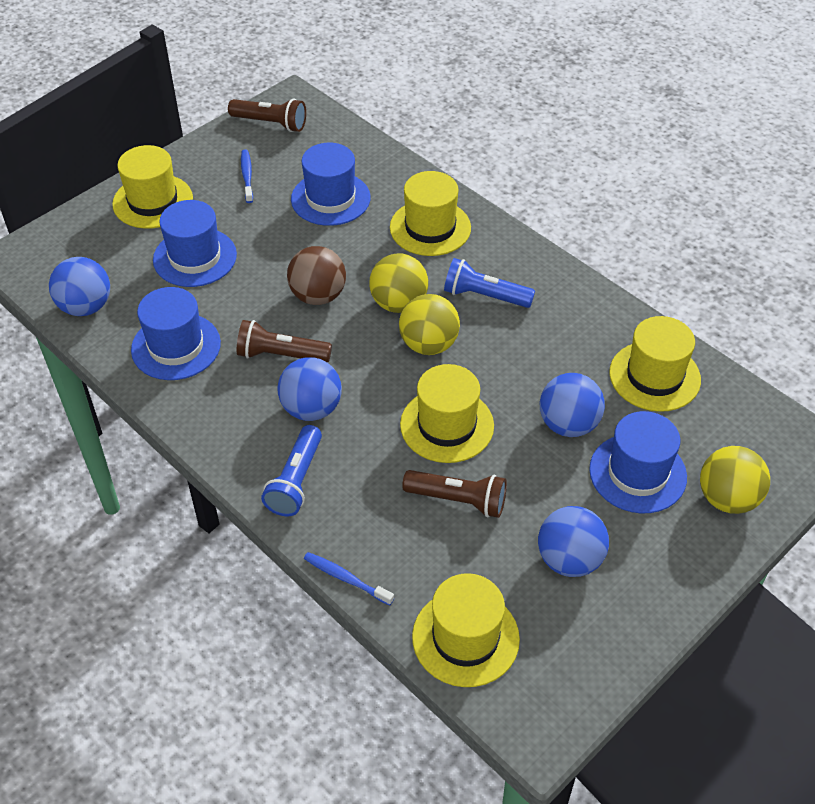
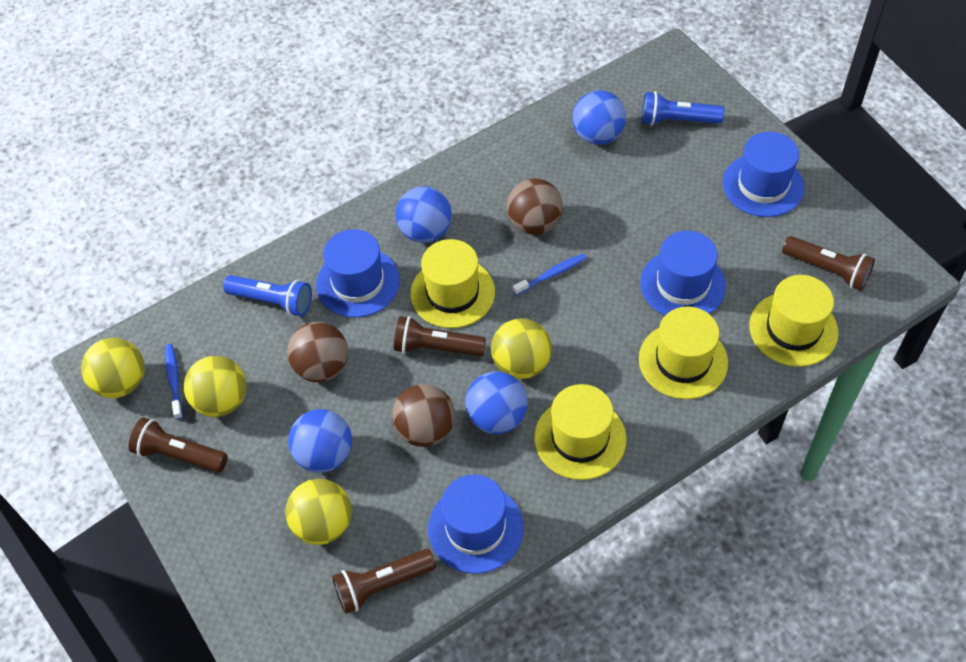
brown ball: [287,246,346,305] = 1 -> [287,322,348,382] [392,384,455,447] [507,178,563,235] = 3
brown flashlight: [228,99,306,132] [237,320,332,362] [402,470,507,518] = 3 -> [129,417,228,473] [332,549,436,614] [394,316,486,357] [782,236,875,291] = 4
yellow ball: [369,253,428,313] [399,294,460,355] [700,446,770,514] = 3 -> [81,338,145,398] [184,356,246,417] [285,479,352,545] [491,318,552,379] = 4
yellow hat: [112,145,193,229] [390,171,471,256] [400,364,494,463] [412,573,520,687] [609,316,701,412] = 5 -> [410,239,495,328] [534,384,627,480] [639,306,728,399] [749,275,839,367] = 4

